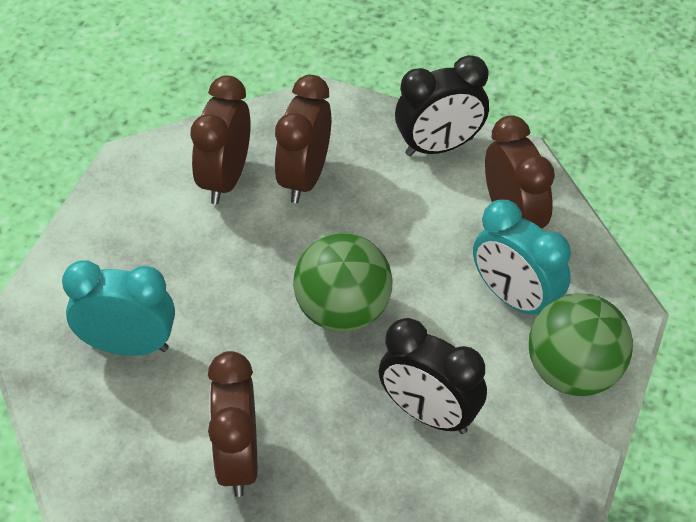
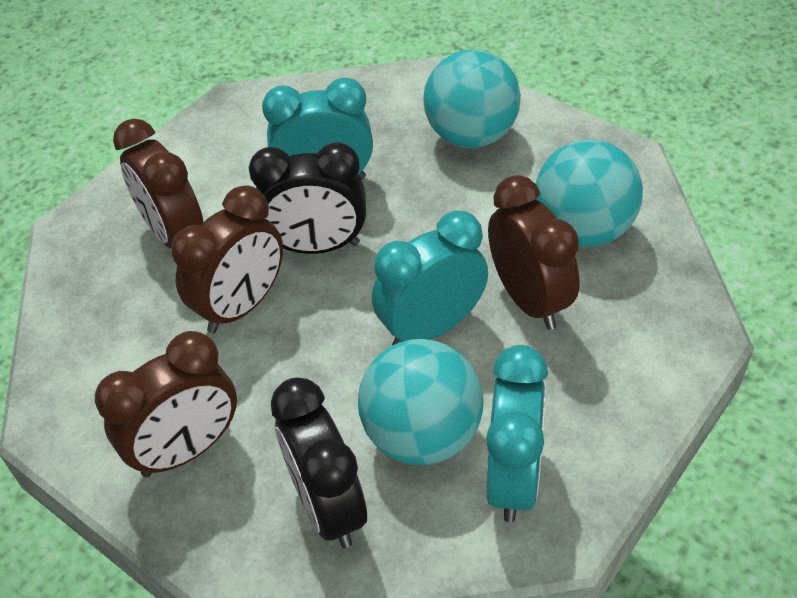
green ball: [293,233,393,332] [529,293,633,396] = 2 -> none = 0
turquoise ball: none = 0 -> [358,339,484,465] [424,49,521,148] [535,139,643,247] = 3
turquoise clock: [62,260,175,356] [473,200,571,315] = 2 -> [262,77,373,180] [372,211,488,345] [486,345,548,522] = 3

